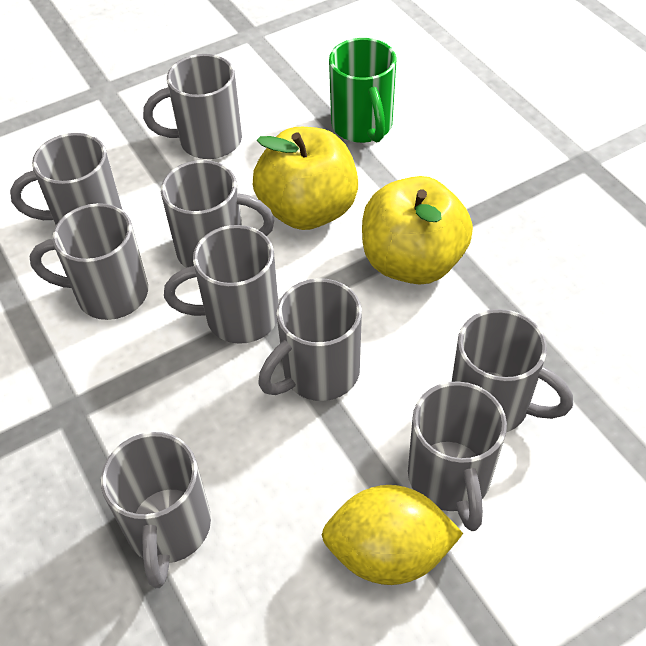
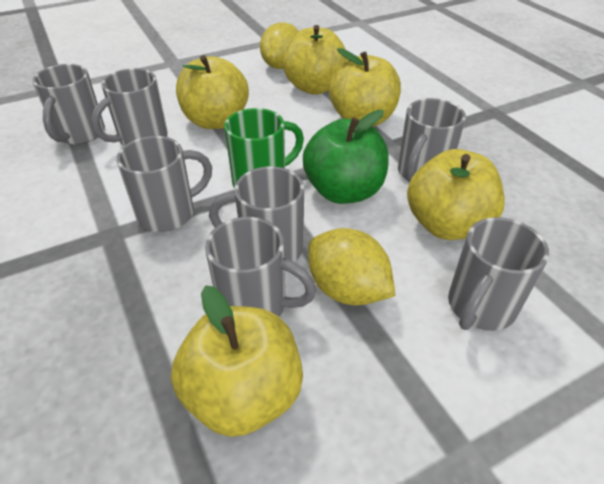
green apple: none = 0 -> [303,110,389,204] = 1
grey mug: [10,133,123,225] [30,203,148,320] [101,432,211,588] [143,54,242,159] [161,160,275,268] [164,225,279,344] [258,278,362,401] [408,381,507,531] [452,309,573,432] = 9 -> [33,64,105,145] [91,68,168,146] [116,136,212,232] [205,217,317,317] [209,166,304,262] [398,98,466,182] [448,217,549,331] = 7
yellow apple: [253,127,358,230] [362,176,473,284] = 2 -> [171,285,303,437] [176,55,249,129] [283,25,348,95] [329,48,401,127] [407,149,505,240] = 5
yellow lemon: [322,485,463,585] = 1 -> [260,22,299,69] [308,228,396,306] = 2

